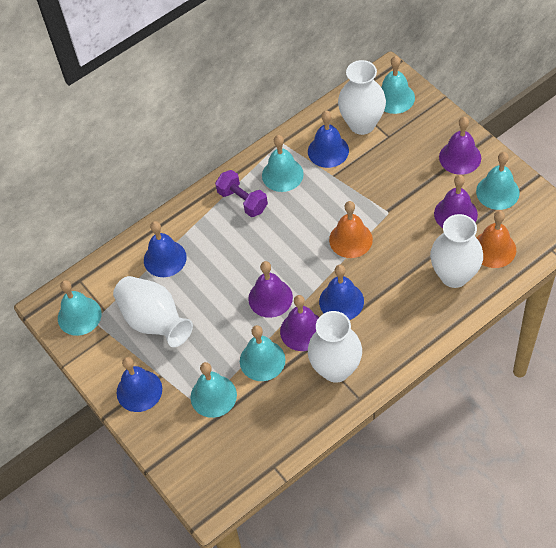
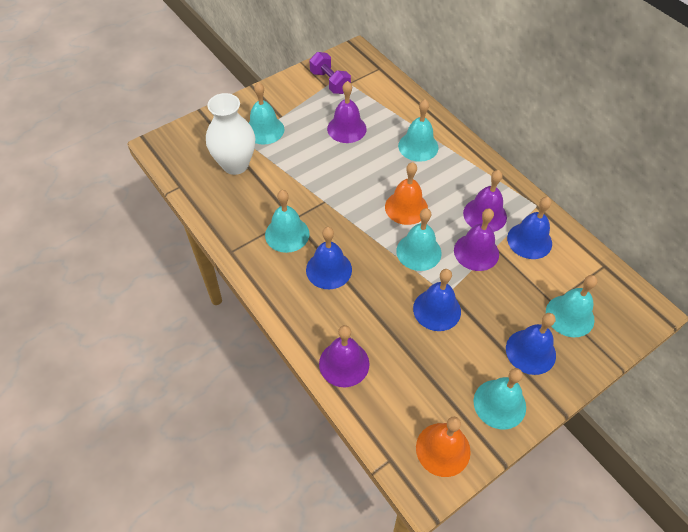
white vase: [113,276,193,347] [308,311,362,383] [338,60,386,135] [430,214,483,288] = 4 -> [206,93,255,175] = 1

